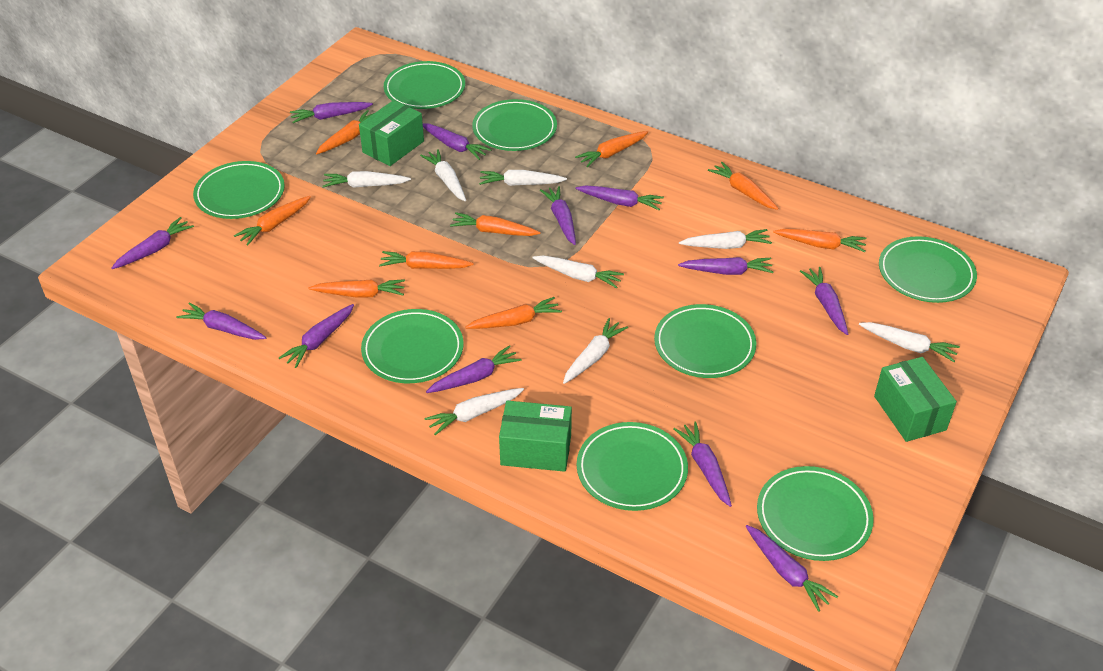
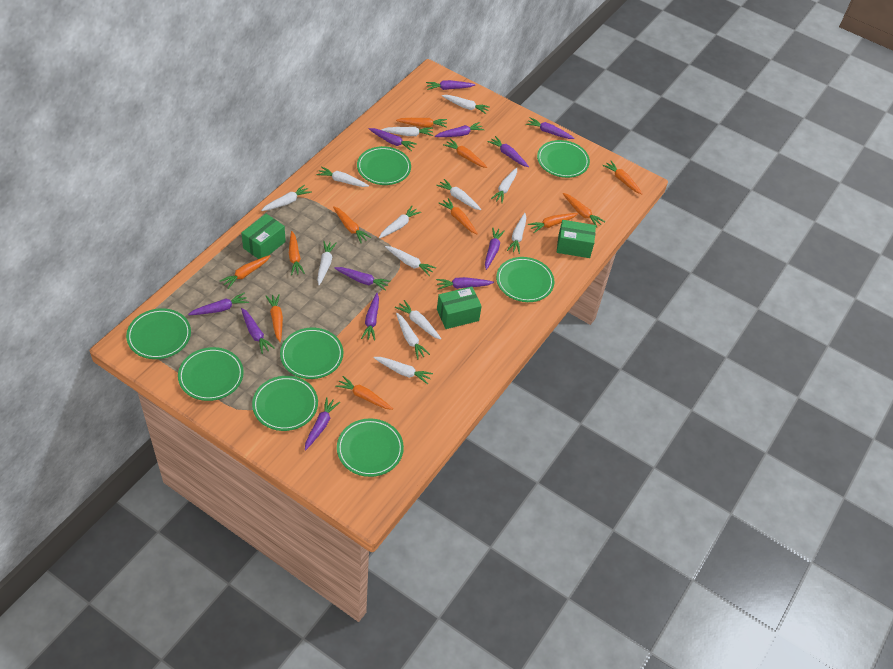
orange carrot: [234,196,311,246] [309,279,405,298] [316,110,374,154] [379,251,474,269] [450,212,541,236] [465,297,562,329] [575,131,648,167] [708,162,779,210] [773,229,866,252] = 9 -> [220,255,270,289] [266,294,283,342] [289,231,305,275] [333,206,372,243] [335,376,393,410] [396,118,447,128] [439,198,478,234] [443,139,487,168] [528,213,578,233] [563,193,605,227] [602,161,643,194] = 11
white carrot: [323,171,411,188] [420,149,466,201] [424,388,524,435] [479,170,567,186] [532,255,624,288] [563,318,628,384] [679,229,772,249] [859,322,960,362] = 8 -> [261,184,312,211] [316,167,369,187] [317,241,336,285] [374,357,433,384] [379,206,421,239] [382,127,433,136] [385,246,436,276] [395,300,441,340] [396,313,430,359] [436,179,481,210] [442,95,490,114] [491,168,517,203] [507,213,526,254] = 13

